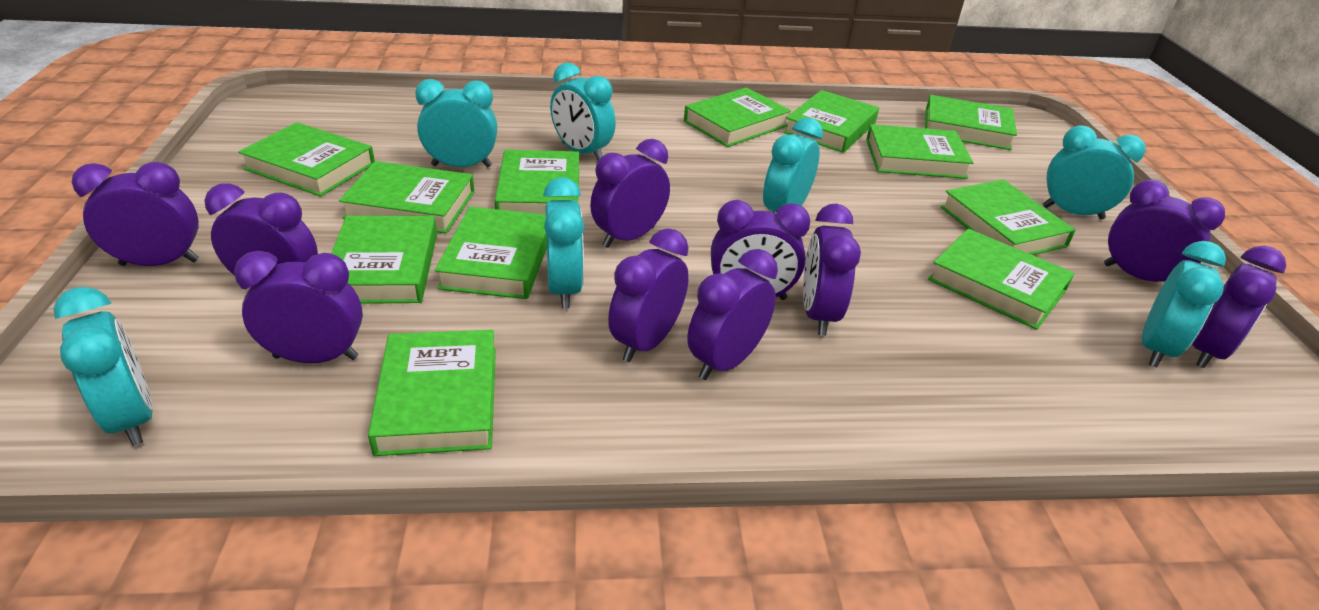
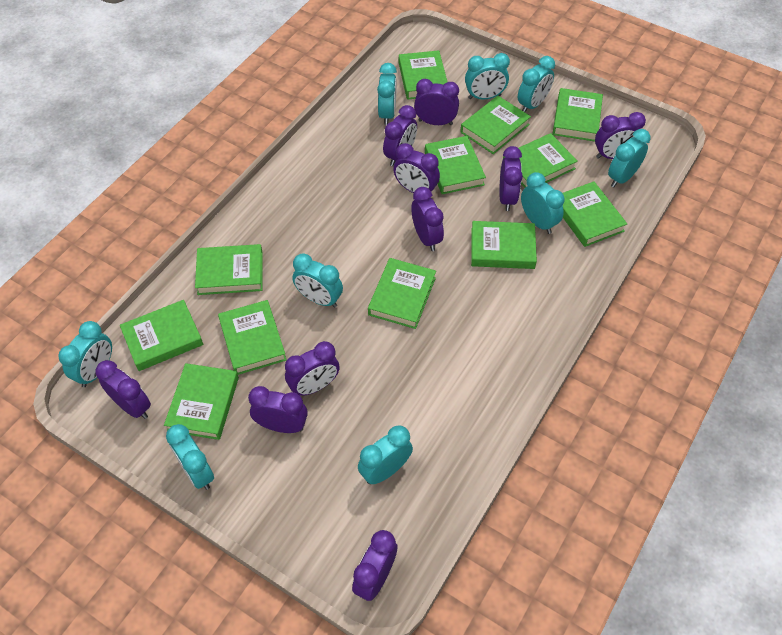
turquoise clock: [54,287,153,446] [415,79,497,167] [543,177,584,309] [550,63,616,160] [763,118,823,214] [1043,126,1145,220] [1142,241,1226,367] = 7 -> [58,321,112,387] [166,424,214,490] [292,253,343,308] [358,425,413,484] [377,63,397,125] [465,53,510,99] [518,56,555,112] [521,172,565,234] [608,129,651,187] = 9

